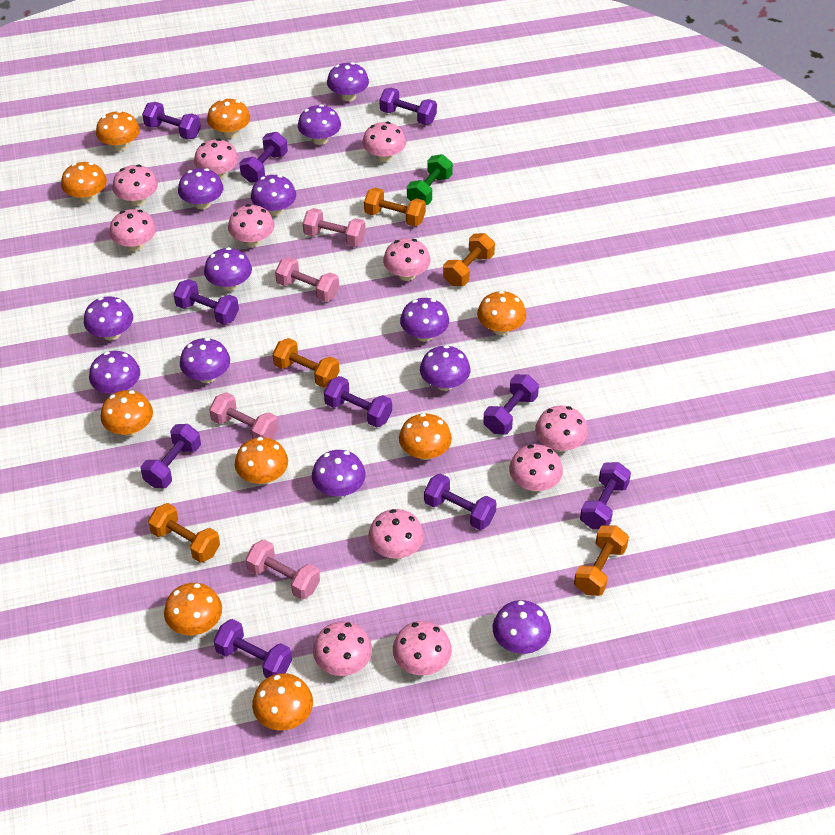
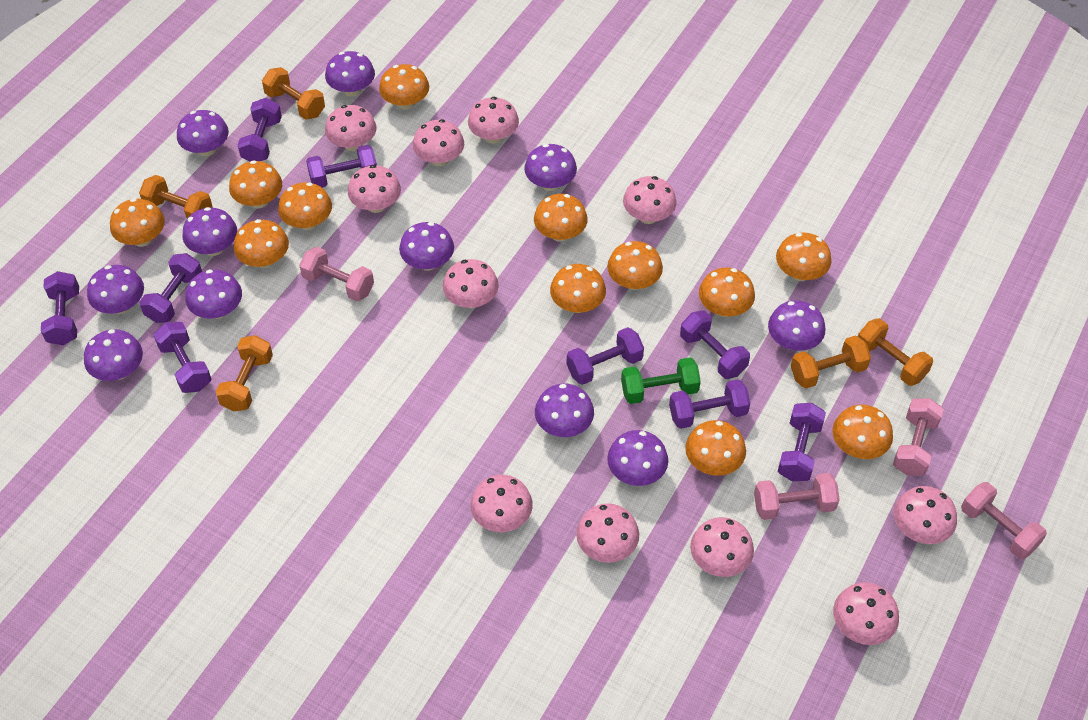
orange mushroom: [61,162,107,203] [96,110,140,151] [101,390,153,436] [164,583,222,635] [207,99,250,138] [235,437,288,484] [252,673,313,730] [399,413,452,460] [477,291,526,335] = 9 -> [110,198,165,247] [229,160,282,208] [234,219,289,268] [278,182,332,230] [379,64,429,110] [534,194,588,242] [550,264,606,313] [607,241,663,290] [685,420,746,476] [699,268,755,317] [776,233,831,281] [832,405,893,459] = 12
purple dumbbell: [140,424,201,488] [142,102,201,140] [174,279,239,325] [214,619,292,678] [239,132,288,183] [324,376,392,428] [380,88,437,125] [424,473,497,530] [483,374,539,434] [580,462,631,529] = 10 -> [41,271,79,345] [139,253,202,323] [153,322,212,393] [238,98,282,162] [306,145,377,188] [567,327,644,385] [669,379,750,429] [680,310,750,379] [778,403,826,481] = 9
purple mushroom: [84,296,133,340] [89,351,140,395] [178,168,223,209] [180,338,230,383] [204,247,252,291] [251,175,296,216] [298,104,341,145] [312,450,366,497] [327,62,369,101] [400,298,449,342] [420,345,470,391] [493,600,551,654] = 12 -> [84,329,143,381] [87,265,144,314] [177,110,229,156] [182,207,237,256] [186,270,242,319] [325,51,375,97] [399,222,454,271] [524,144,577,191] [535,384,594,437] [607,430,668,486] [768,300,826,351] = 11

